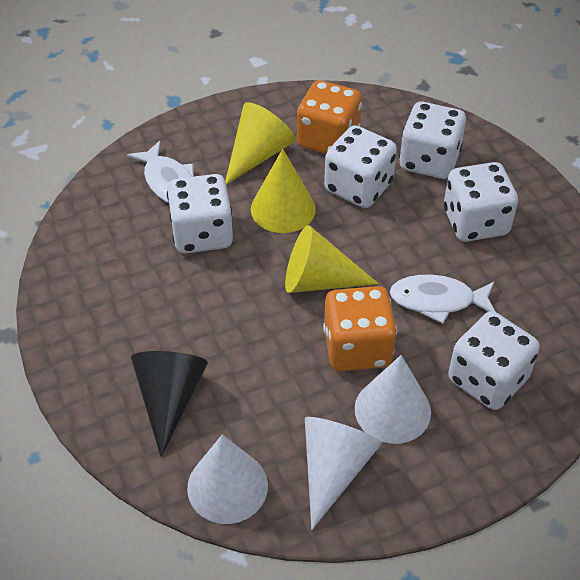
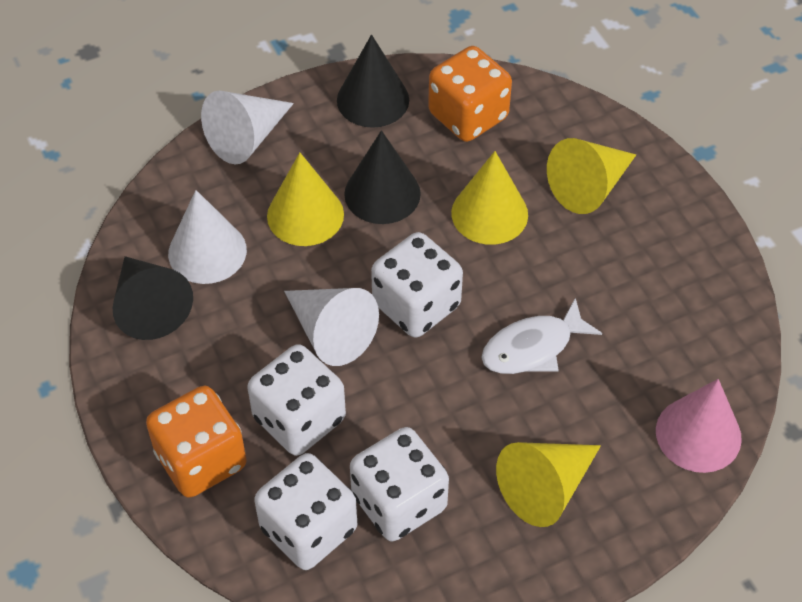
black cone: [131,351,208,457] = 1 -> [113,256,193,340] [337,35,409,128] [344,130,421,224] = 3
pink cone: none = 0 -> [656,379,742,473] = 1
white dice: [167,174,233,253] [324,125,397,208] [399,102,466,179] [444,162,518,242] [448,311,540,410] = 5 -> [247,344,346,456] [254,453,357,570] [350,427,449,541] [371,232,463,338] = 4
white fish: [127,141,194,203] [390,275,495,324] = 2 -> [481,297,602,374] = 1
yellow cone: [225,102,295,185] [251,149,316,233] [285,225,379,293] = 3 -> [267,152,344,246] [451,151,528,245] [496,442,601,527] [547,138,636,214] = 4

